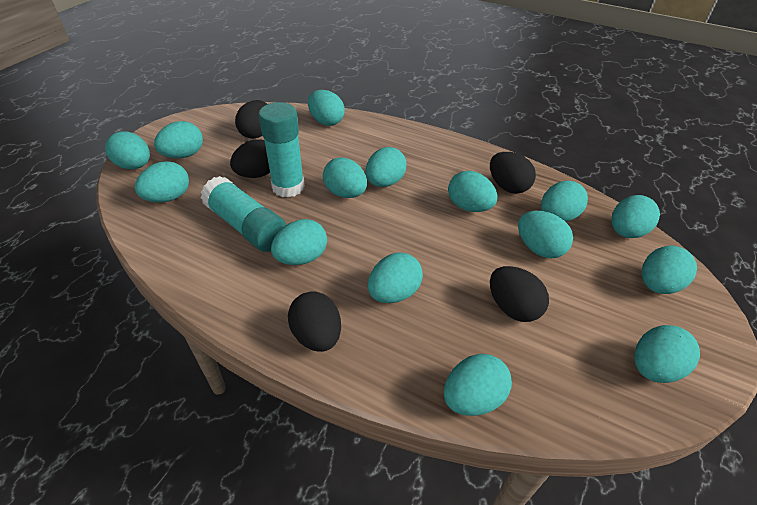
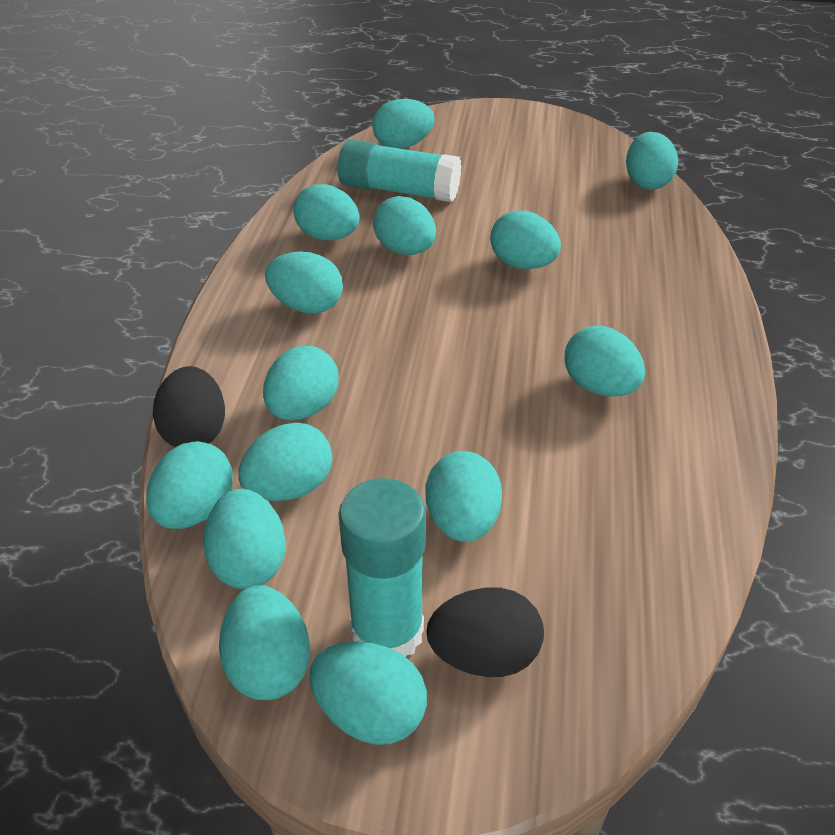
black egg: [230,139,270,178] [235,100,267,139] [288,292,341,352] [490,152,536,194] [490,266,549,322] = 5 -> [153,366,225,447] [426,587,544,677] = 2
turquoise egg: [105,131,150,169] [135,161,189,202] [154,121,203,158] [271,219,327,265] [308,90,345,126] [323,157,367,198] [365,147,407,187] [368,253,423,303] [444,354,512,416] [448,171,497,212] [518,211,573,259] [541,181,588,222] [611,195,660,238] [634,325,700,383] [642,245,697,294] = 15 -> [146,441,233,529] [203,489,286,589] [219,586,310,700] [238,422,332,501] [263,346,339,420] [265,252,343,314] [294,184,360,240] [310,642,427,745] [372,99,435,149] [373,196,436,255] [426,451,502,542] [490,210,561,269] [565,326,645,397] [626,132,678,190] = 14

